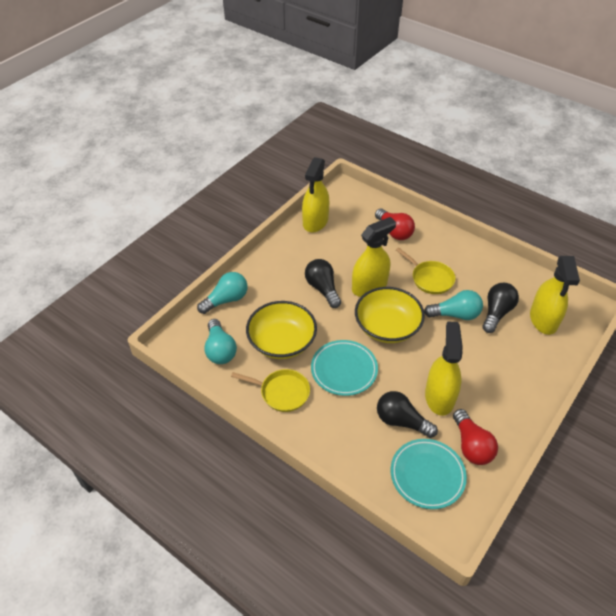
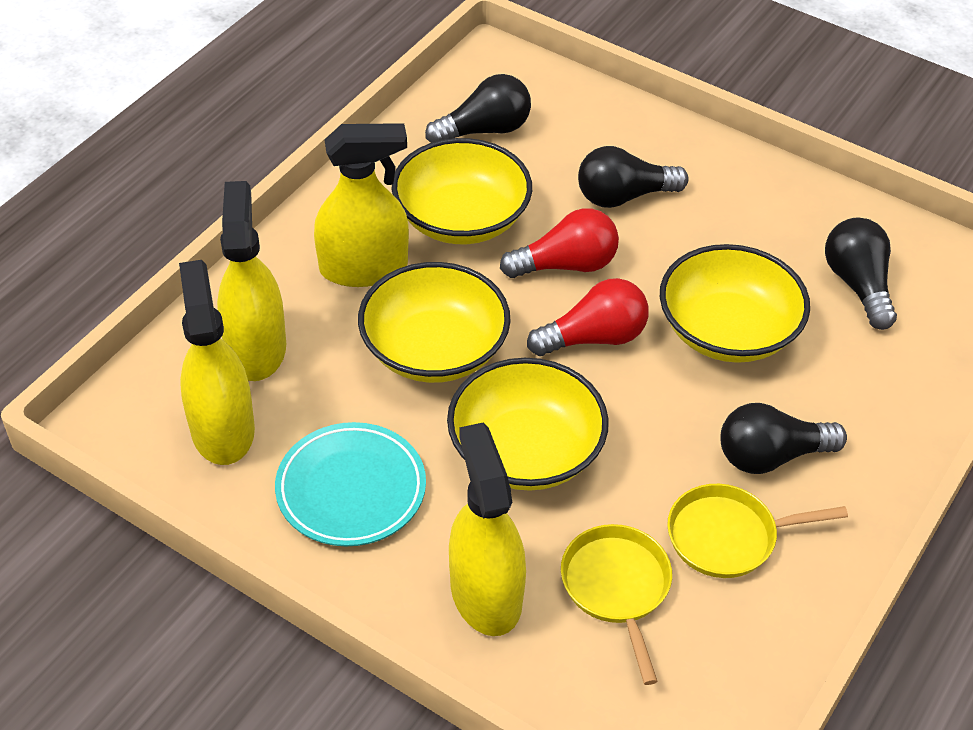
black light bulb: [305,259,341,308] [377,391,438,438] [482,283,519,333] = 3 -> [425,74,531,143] [578,146,688,208] [720,403,847,474] [825,218,897,330] = 4
turquoise light bulb: [197,272,248,314] [204,319,237,364] [424,290,483,320] = 3 -> none = 0
turquoise plate: [311,340,378,396] [391,439,467,509] = 2 -> [275,422,426,547] = 1
yellow bowl: [246,301,317,359] [355,287,425,343] = 2 -> [358,262,511,383] [392,138,532,244] [447,358,609,491] [660,244,810,363] = 4

